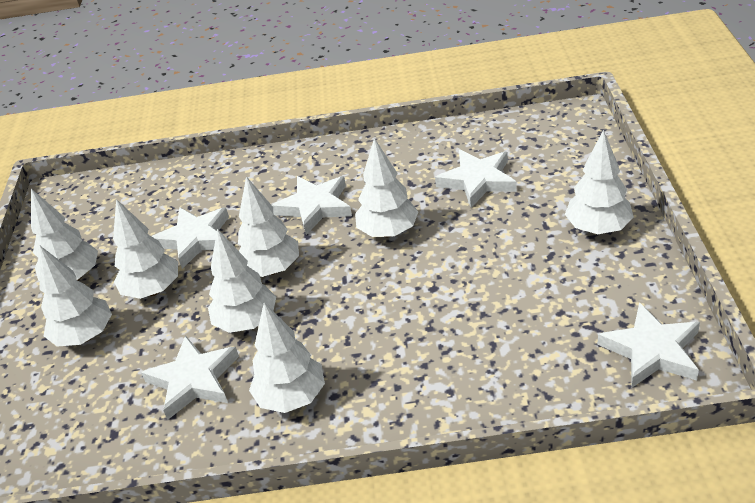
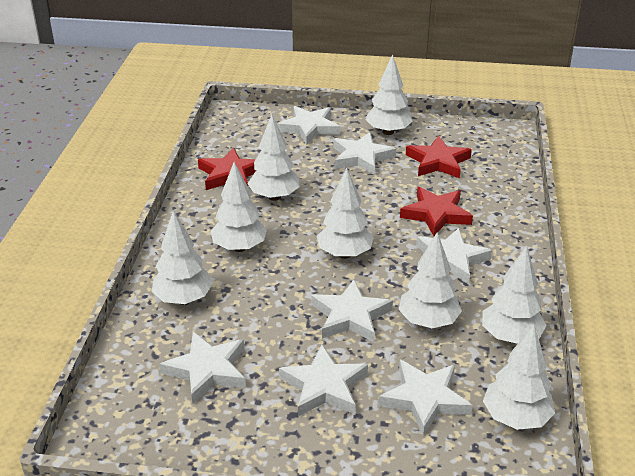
red star: none = 0 -> [198,148,256,190] [400,187,473,236] [406,136,472,178] = 3
white star: [141,335,239,420] [151,207,229,269] [272,176,352,235] [435,149,517,208] [597,302,700,387] = 5 -> [160,332,246,404] [278,106,340,145] [279,344,368,417] [311,280,393,342] [333,132,396,175] [378,360,472,436] [416,228,492,284] = 7

